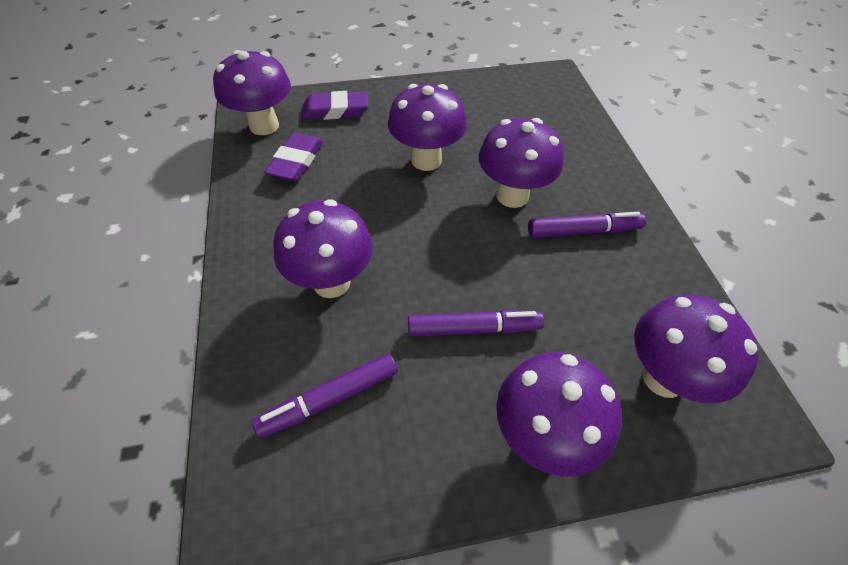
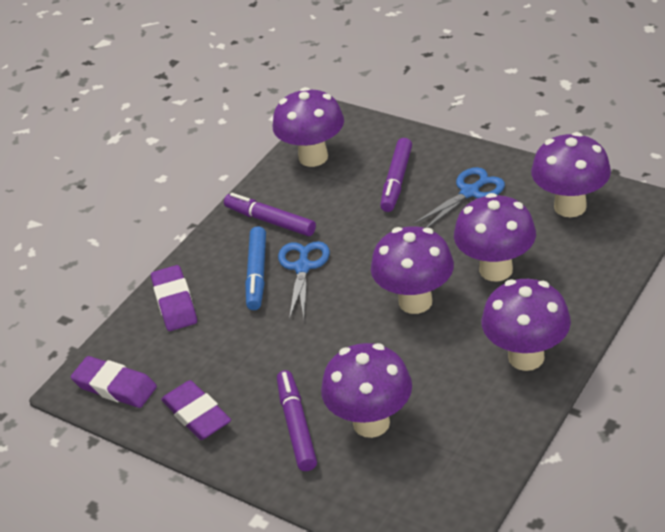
blue marker: none = 0 -> [245,227,266,310] = 1
blue scissors: none = 0 -> [278,241,330,320] [413,167,505,228] = 2
purple eraser: [264,133,323,181] [302,91,368,120] = 2 -> [71,356,157,408] [151,265,197,331] [161,380,231,440] = 3

